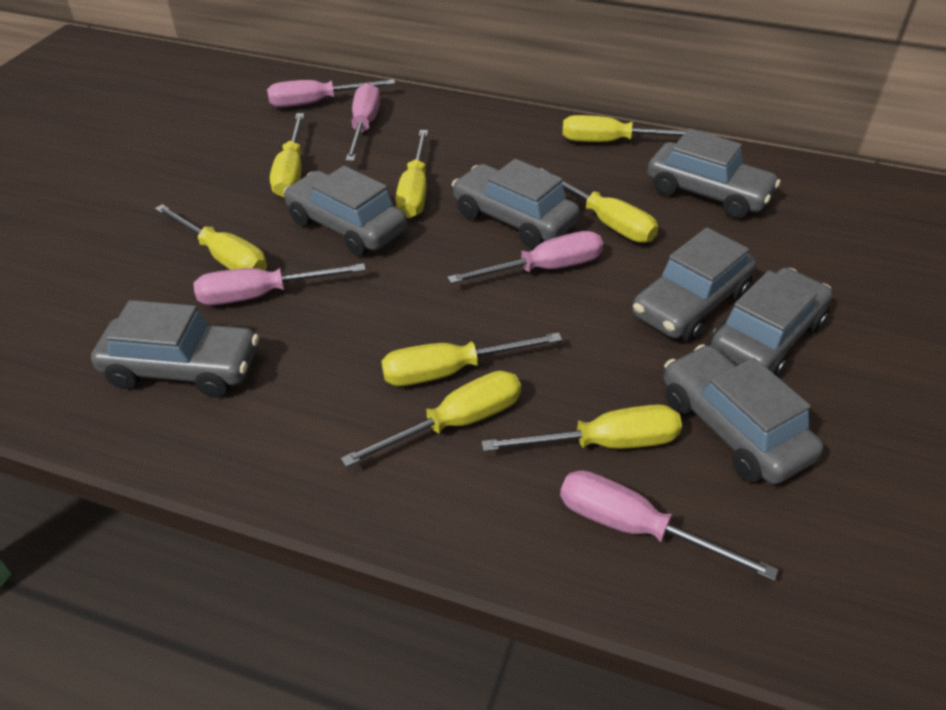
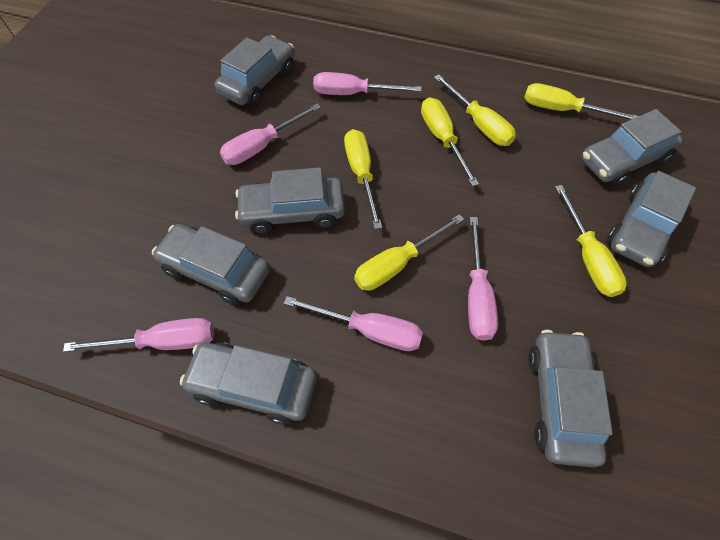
yellow screwdriver: [155,204,267,270] [270,113,304,197] [341,371,521,467] [381,333,562,386] [396,130,428,218] [481,404,682,452] [540,168,658,243] [562,115,686,142] = 8 -> [344,129,382,229] [354,214,464,291] [421,97,479,187] [434,74,516,146] [524,83,638,120] [555,185,627,297] = 6

